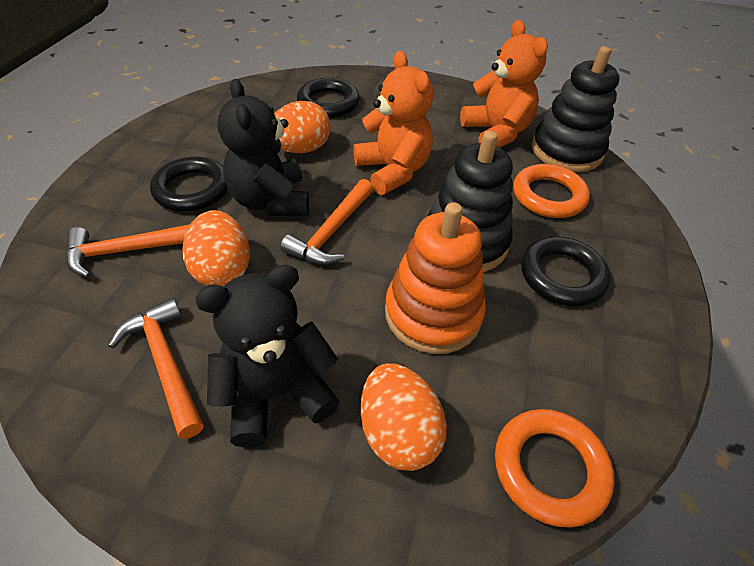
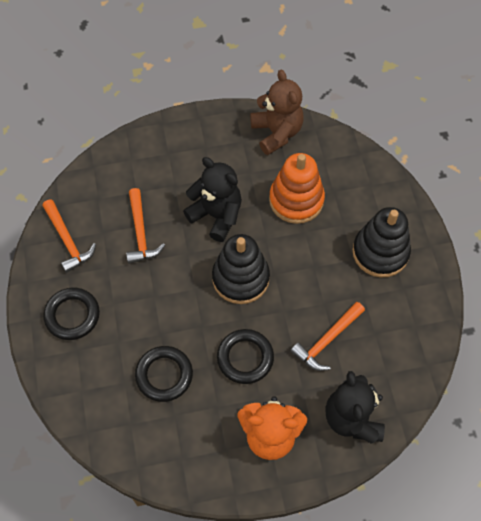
brown teddy bear: none = 0 -> [250,69,304,155] = 1
orange egg: [183,210,250,287] [274,101,331,153] [361,363,447,471] = 3 -> none = 0
orange ring: [495,409,615,528] [513,164,590,218] = 2 -> none = 0
orange teddy bear: [353,51,433,195] [460,20,548,148] = 2 -> [237,396,307,460] = 1

